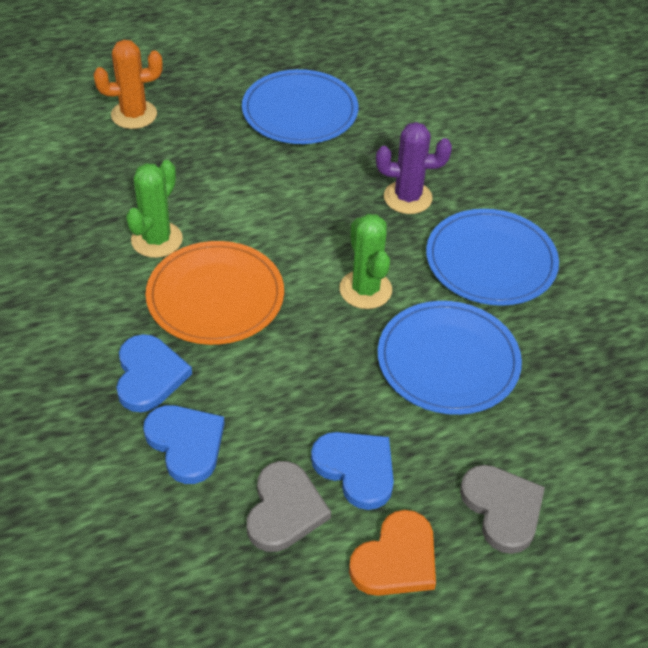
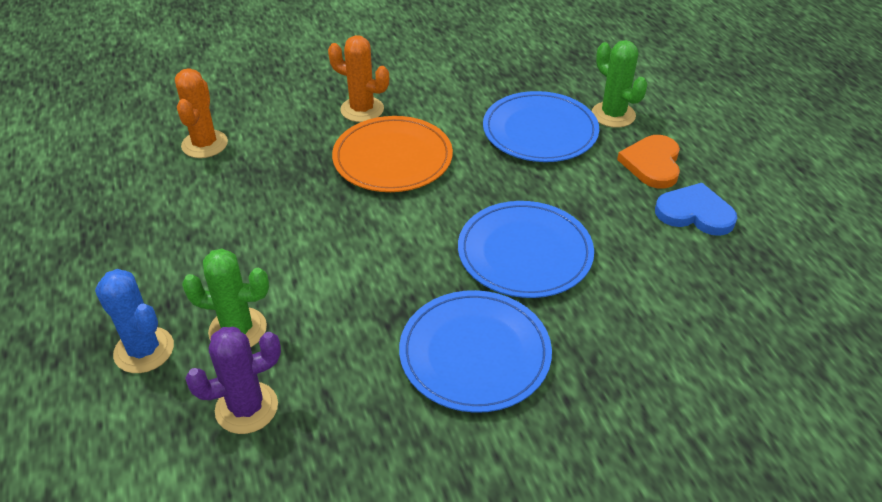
blue cactus: none = 0 -> [95,269,174,373] = 1
blue heart: [116,334,192,412] [143,405,225,484] [311,432,394,510] = 3 -> [655,183,737,236] = 1
grey heart: [247,461,331,552] [460,465,545,554] = 2 -> none = 0
orange cactus: [93,40,163,129] = 1 -> [175,68,228,158] [328,35,389,122] = 2

